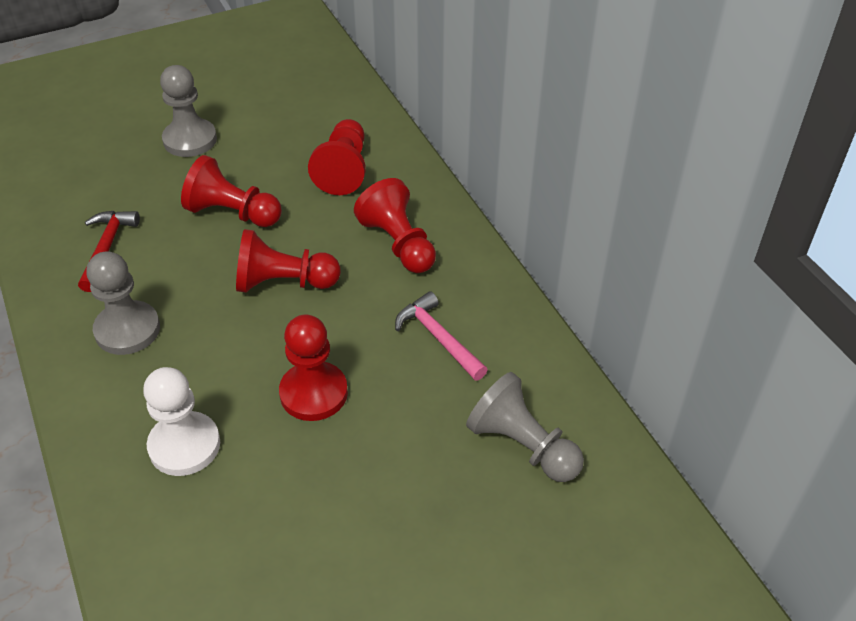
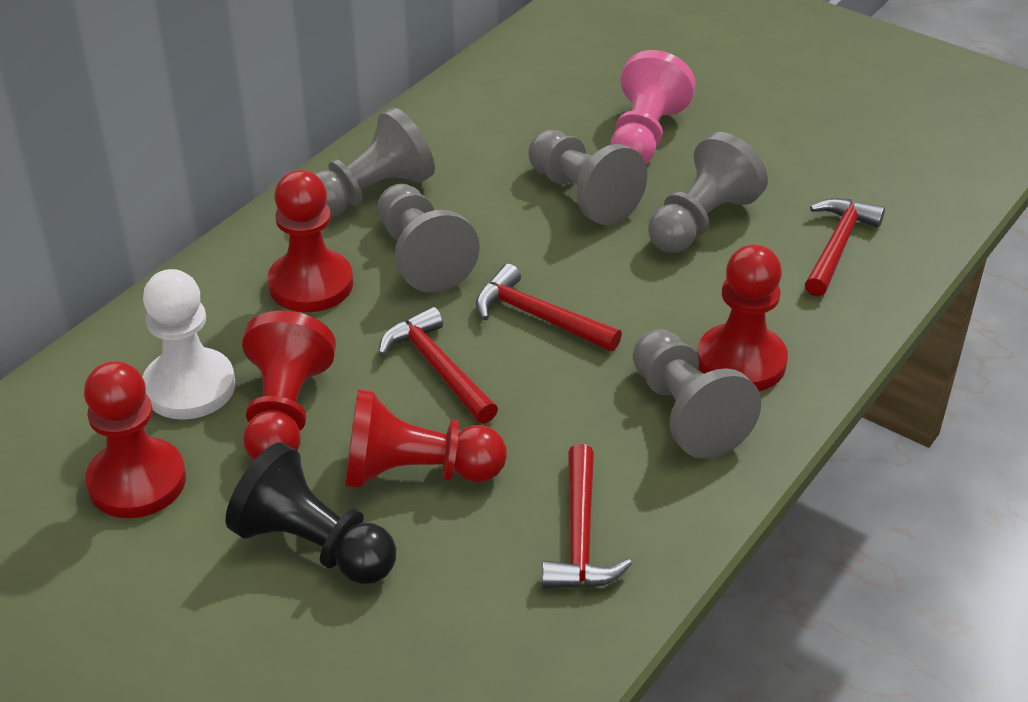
black pawn: none = 0 -> [226,442,396,584] = 1
grey pawn: [86,251,160,355] [160,65,217,157] [466,372,584,482] = 3 -> [315,107,435,217] [378,184,480,293] [529,130,647,225] [633,329,761,459] [649,132,768,253] = 5
pink hammer: [395,291,488,381] = 1 -> none = 0
pink pawn: none = 0 -> [611,50,696,164] = 1
red hammer: [78,211,140,292] = 1 -> [378,307,498,424] [476,264,622,351] [542,444,632,589] [805,198,885,297] = 4

